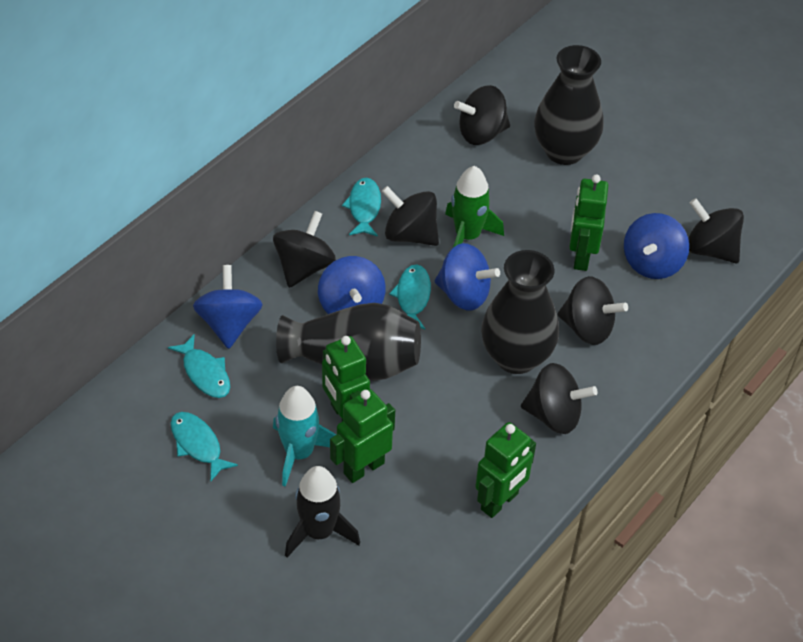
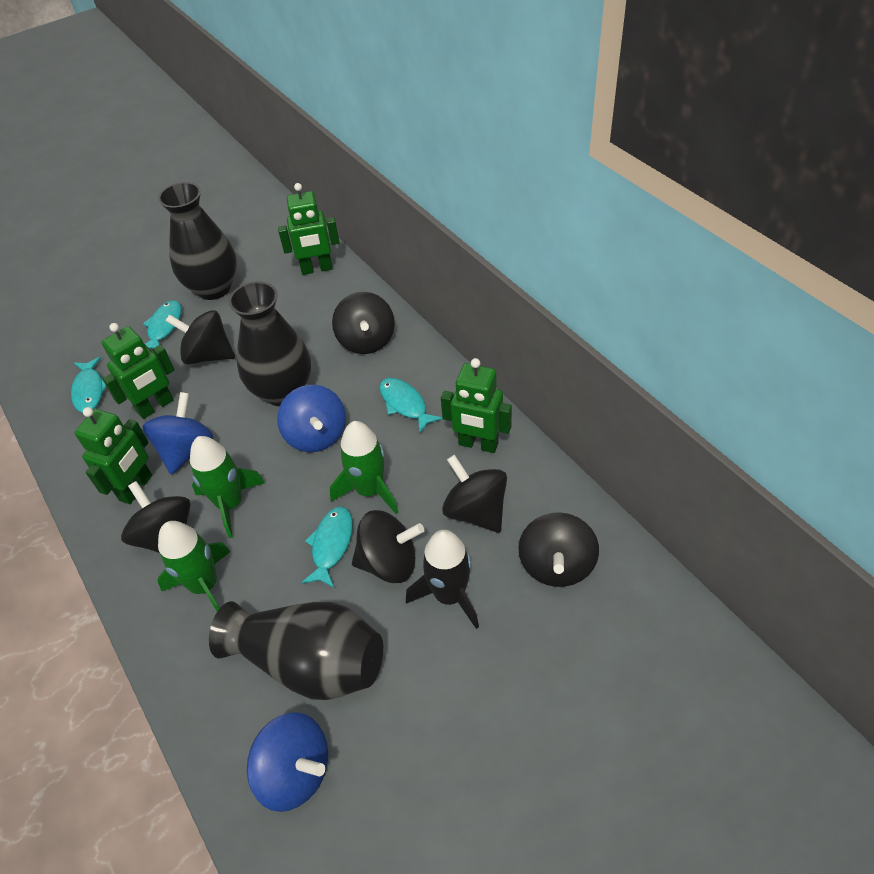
blue spinning top: [193,265,263,349] [318,256,386,314] [435,243,500,311] [624,213,689,279] = 4 -> [142,392,213,475] [247,712,328,812] [277,385,346,452] = 3
green rocket: [445,166,504,248] = 1 -> [157,521,231,612] [190,436,265,538] [330,421,398,514] = 3
turquoise rocket: [273,386,337,487] = 1 -> none = 0

